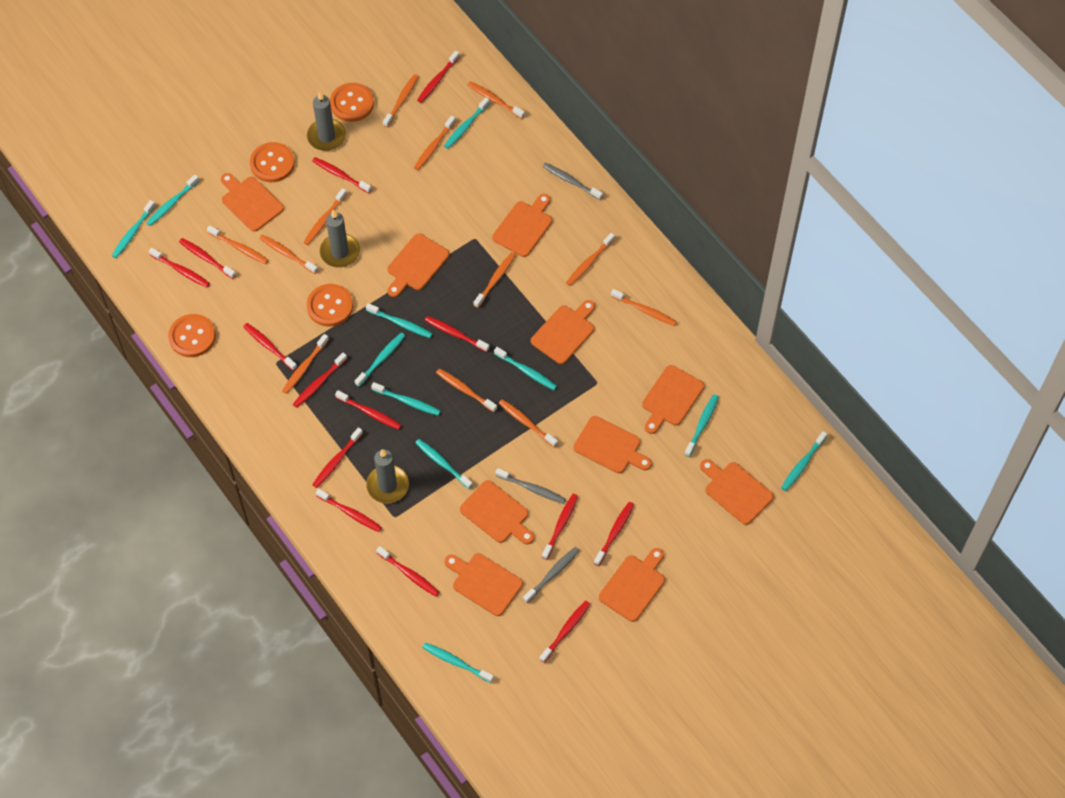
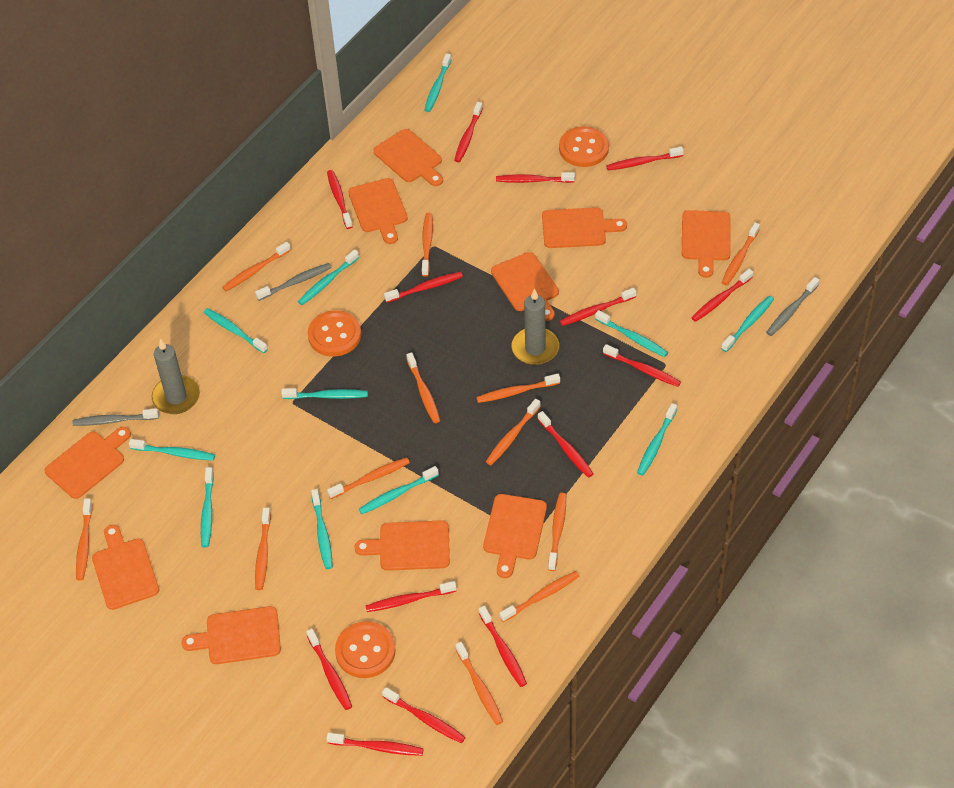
grey candle: [307,91,346,151] [320,210,360,268] [366,449,409,503] = 3 -> [151,339,200,414] [511,288,559,365] = 2
orange button: [168,314,216,357] [250,142,295,182] [307,284,353,327] [330,83,374,122] = 4 -> [307,310,361,357] [335,621,396,678] [559,126,609,167] = 3

